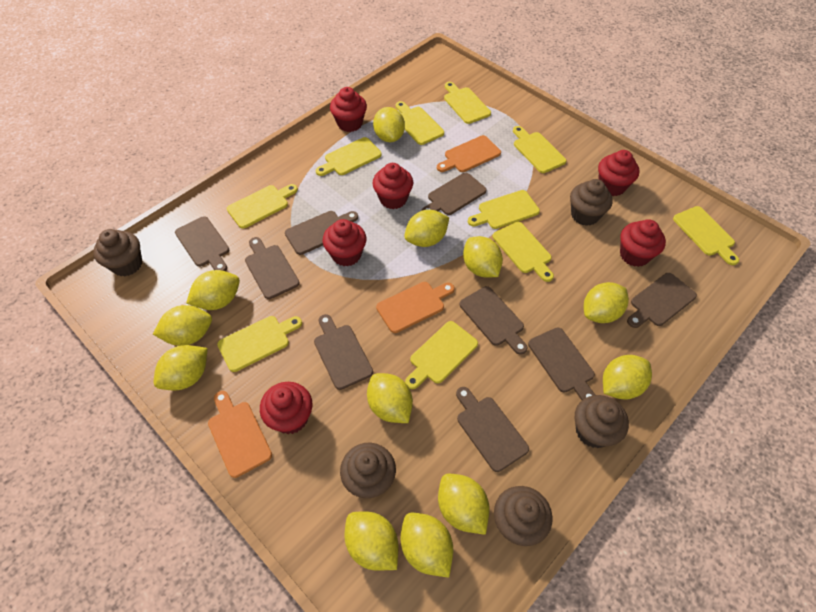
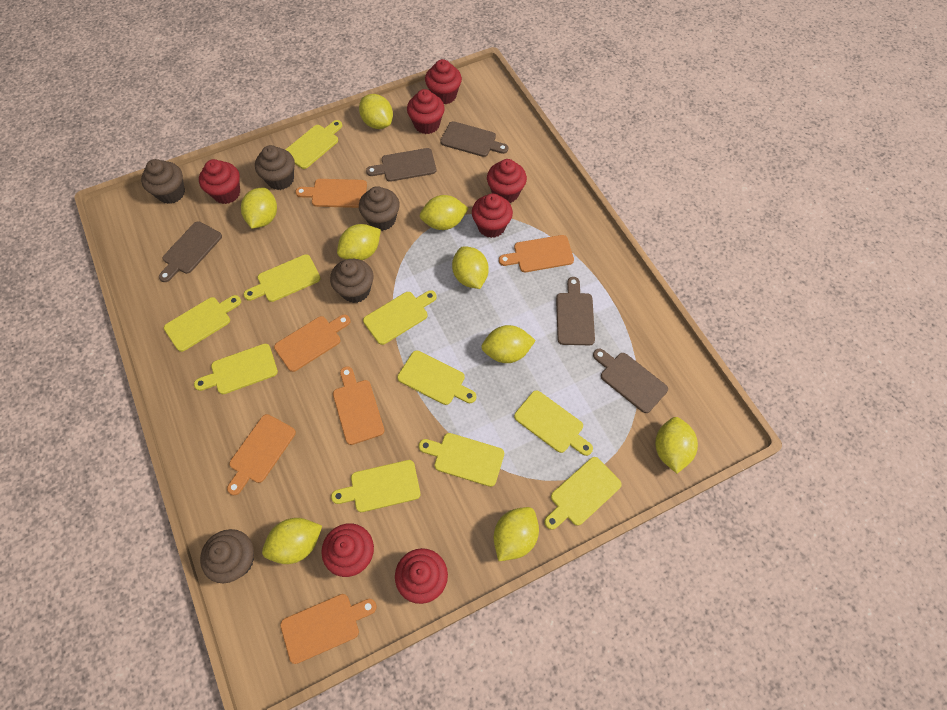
brown cutting board: [175,216,229,271] [245,237,300,299] [285,211,358,255] [314,314,373,390] [421,173,487,215] [456,387,529,472] [460,286,527,355] [528,327,595,400] [627,273,697,328] = 9 -> [159,221,222,282] [366,148,436,182] [440,121,508,157] [556,277,595,345] [593,349,668,413] = 5
orange cutting board: [208,391,272,478] [376,282,454,333] [437,135,501,172] = 3 -> [227,414,296,495] [274,315,350,372] [280,594,377,664] [295,179,367,208] [333,366,384,445] [499,235,574,272] = 6
red cupcake: [260,382,312,434] [323,219,366,266] [330,87,367,132] [372,163,413,209] [598,150,639,196] [620,219,666,267] = 6 -> [199,159,240,204] [321,523,374,577] [395,548,448,604] [407,89,445,134] [425,59,462,104] [472,193,513,238] [487,159,527,203] = 7
yellow lemon: [153,305,212,346] [154,345,208,390] [186,270,240,310] [344,511,398,571] [367,373,413,423] [373,107,405,142] [401,513,453,578] [404,210,449,247] [438,474,489,535] [463,236,503,278] [584,282,629,323] [603,355,652,400] = 12 -> [241,188,277,229] [262,518,322,564] [337,224,381,260] [359,94,393,129] [420,195,469,230] [452,246,489,289] [481,325,536,363] [494,507,539,561] [655,417,698,473] = 9

